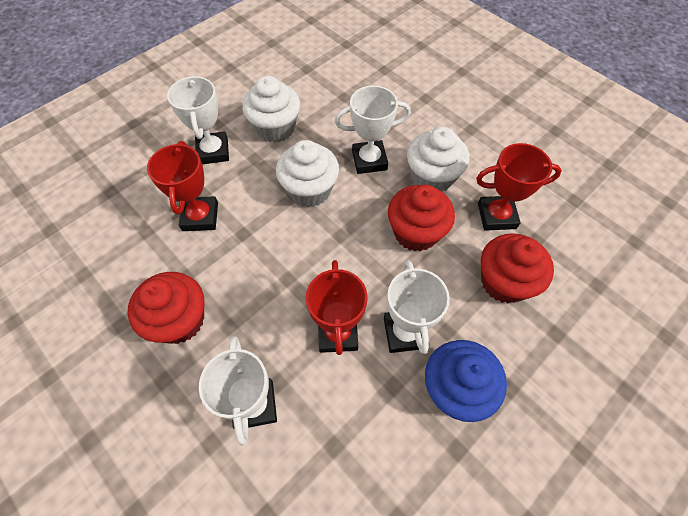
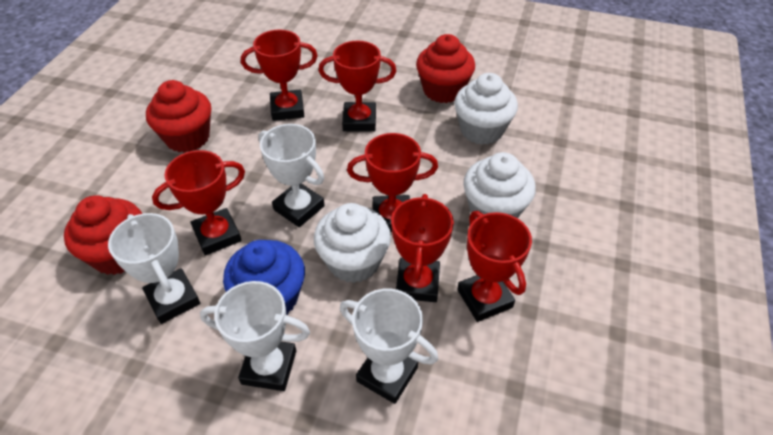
red trophy: [147,141,218,231] [306,260,368,355] [476,143,562,231] = 3 -> [152,150,245,255] [241,30,318,121] [319,41,396,132] [347,133,438,232] [391,194,454,302] [457,211,532,322] = 6

